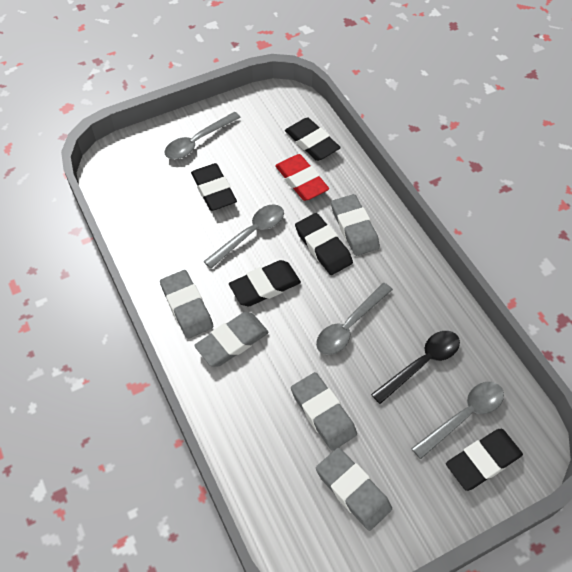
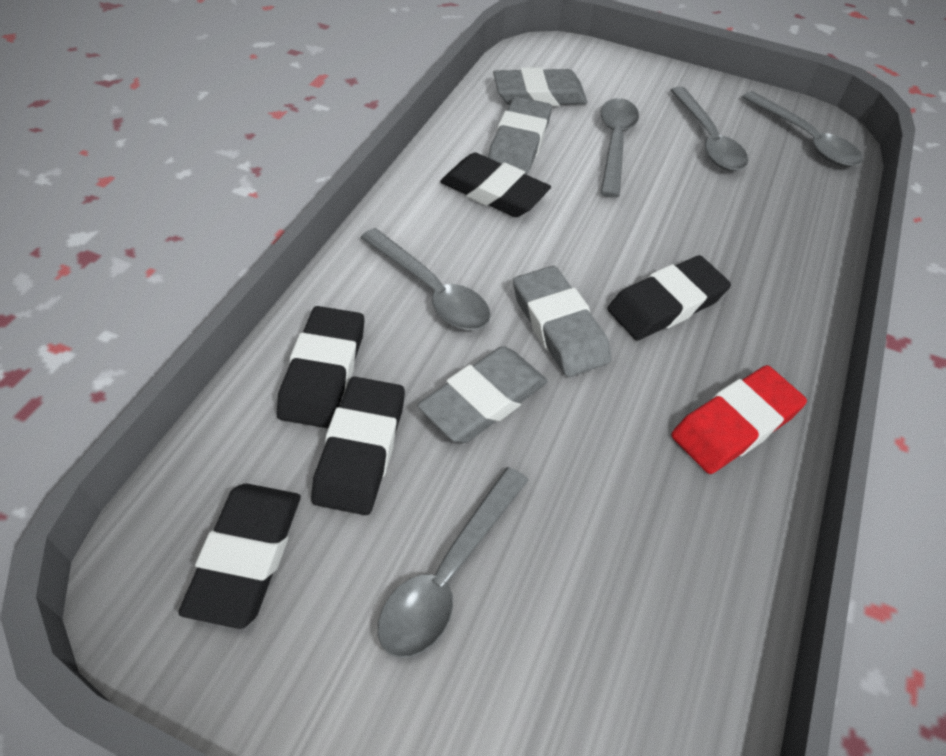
black spoon: [371,331,460,404] = 1 -> none = 0
grey eraser: [160,270,213,339] [194,312,269,367] [291,372,357,451] [316,448,392,531] [331,194,380,256] = 5 -> [417,346,548,443] [488,96,552,174] [493,67,587,106] [513,266,611,377] = 4
grey spoon: [165,112,241,159] [203,204,284,269] [316,283,393,355] [411,382,504,459] = 4 -> [361,228,491,330] [378,467,528,658] [601,98,639,198] [671,87,748,171] [742,91,863,167] = 5

